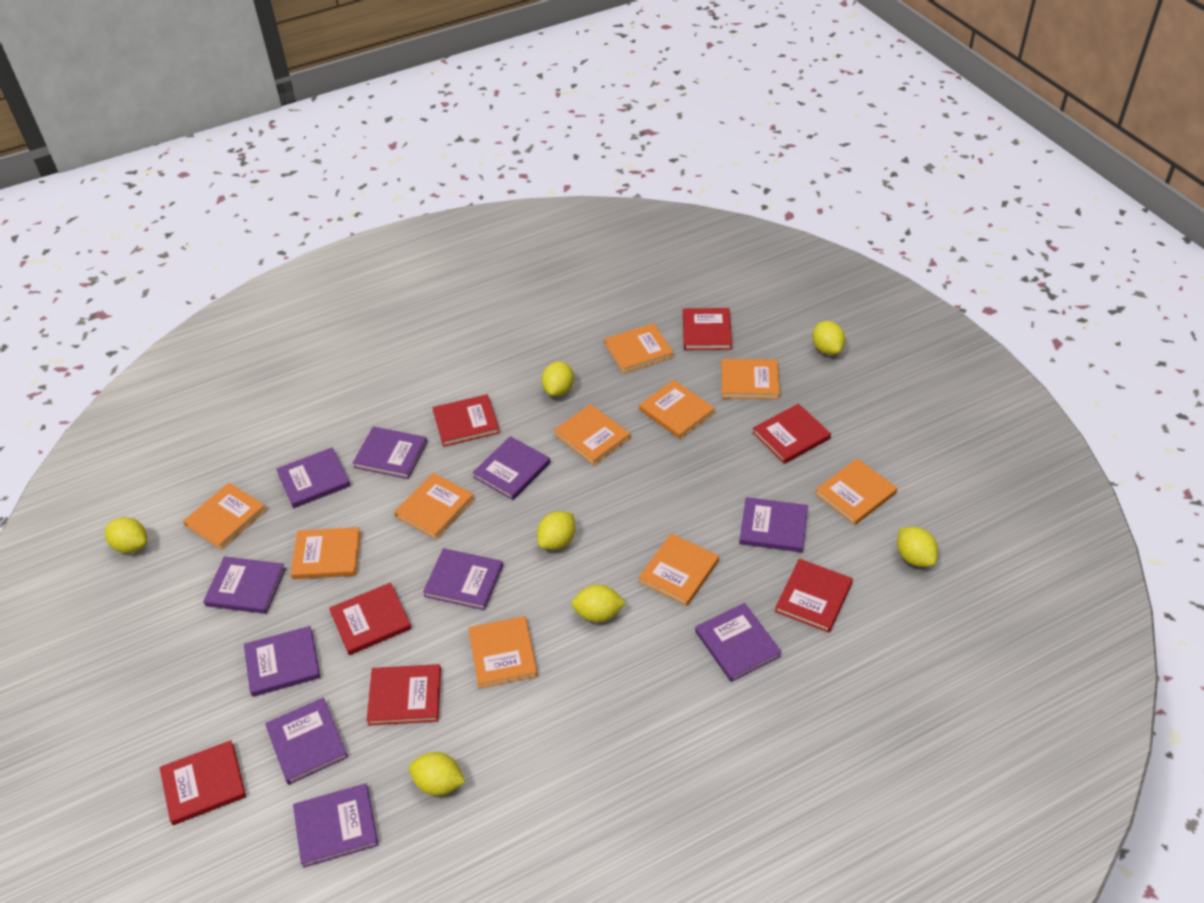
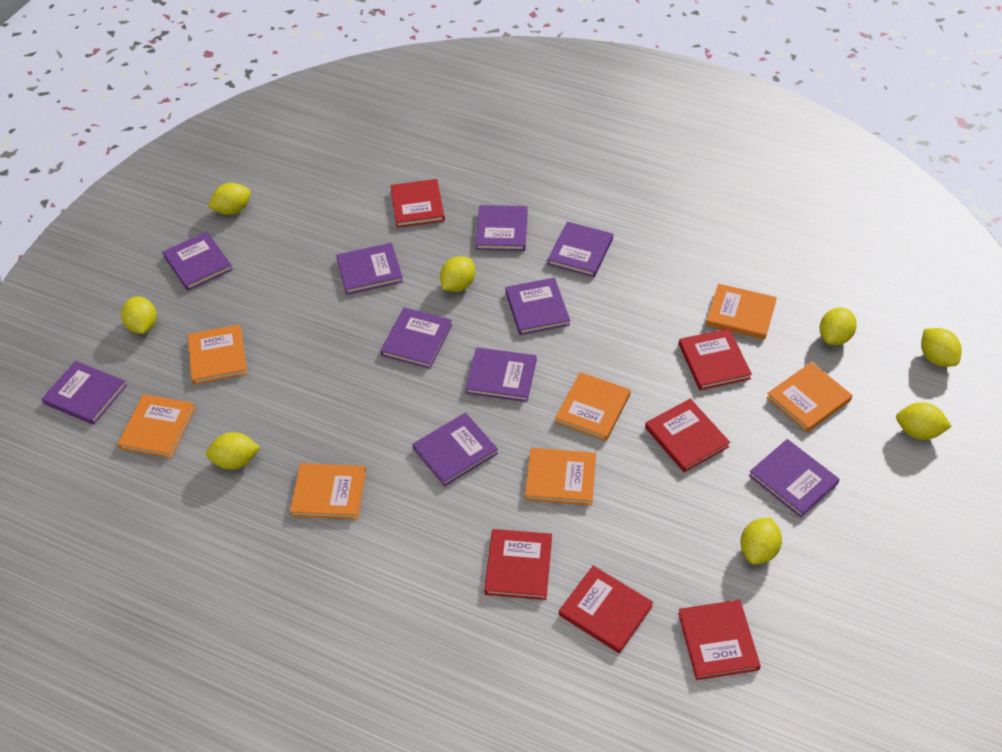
orange book: [183,483,266,550] [290,527,361,579] [394,473,474,539] [468,616,538,689] [554,404,630,466] [604,323,674,374] [638,533,719,606] [639,380,715,439] [721,359,780,399] [815,458,897,525] = 10 -> [117,394,195,458] [188,324,247,385] [290,463,366,520] [525,448,596,506] [555,372,631,441] [706,284,777,340] [766,362,853,432] = 7
red book: [160,740,246,825] [329,583,412,655] [367,664,441,726] [433,394,500,447] [683,308,732,350] [752,404,831,464] [775,559,853,633] = 7 -> [390,179,445,228] [484,529,552,600] [559,565,653,653] [645,399,730,472] [678,600,761,680] [679,328,752,390] = 6
yellow lemon: [105,517,147,553] [409,752,465,796] [537,511,575,550] [542,361,574,396] [571,584,626,622] [812,321,845,355] [897,527,938,567] = 7 -> [121,297,157,334] [206,432,260,470] [208,183,251,215] [440,256,475,292] [740,518,782,564] [819,308,857,345] [896,402,952,440] [921,328,962,367] = 8

